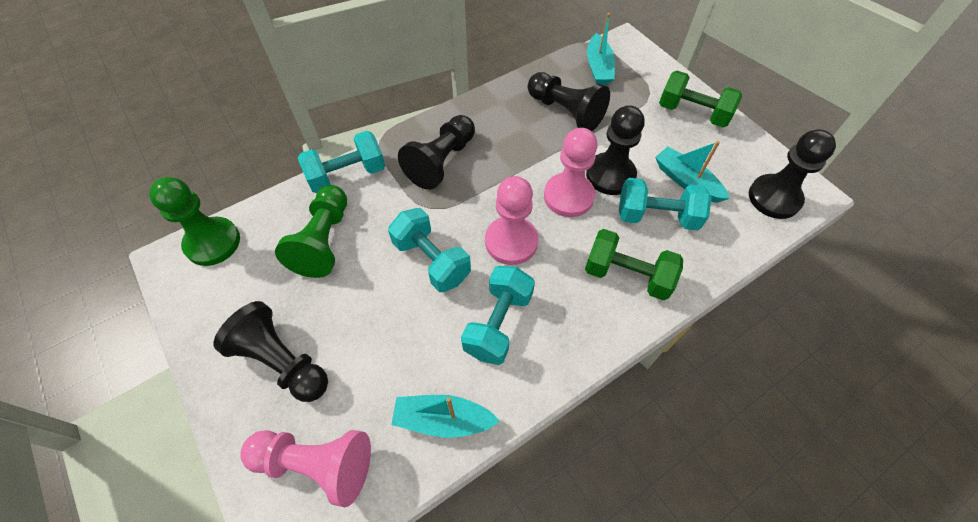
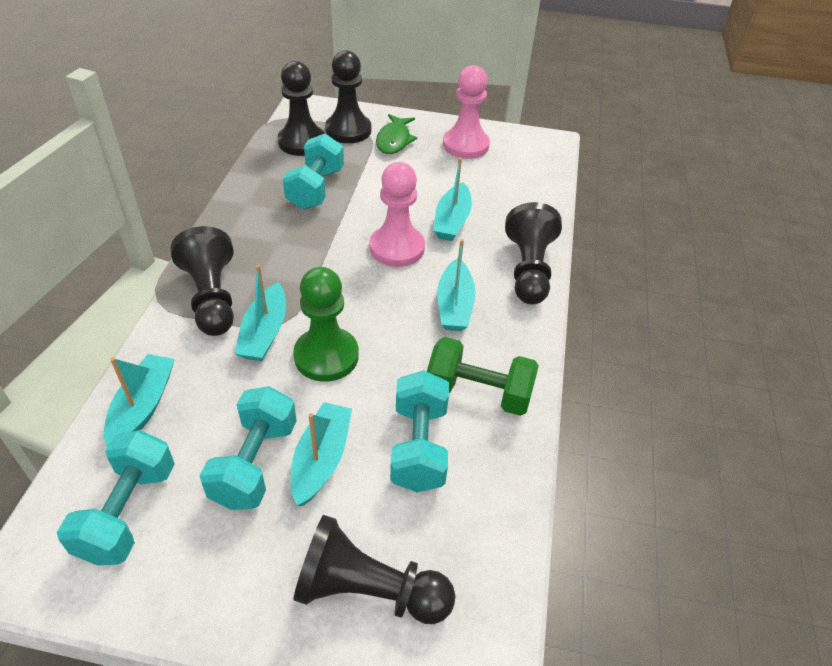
green dumbbell: [585,229,683,300] [659,71,742,127] = 2 -> [427,337,539,416] = 1
green fish: none = 0 -> [376,114,417,154] = 1
green pawn: [149,177,240,266] [275,185,347,278] = 2 -> [293,267,359,382] = 1
pink pawn: [240,430,371,507] [485,176,538,265] [544,128,597,217] = 3 -> [370,162,425,267] [443,65,490,159] = 2
turquoise boat: [391,395,500,438] [587,13,615,85] [655,141,730,203] = 3 -> [104,354,175,447] [235,265,286,361] [291,402,352,506] [433,158,472,241] [437,239,476,331] = 5

